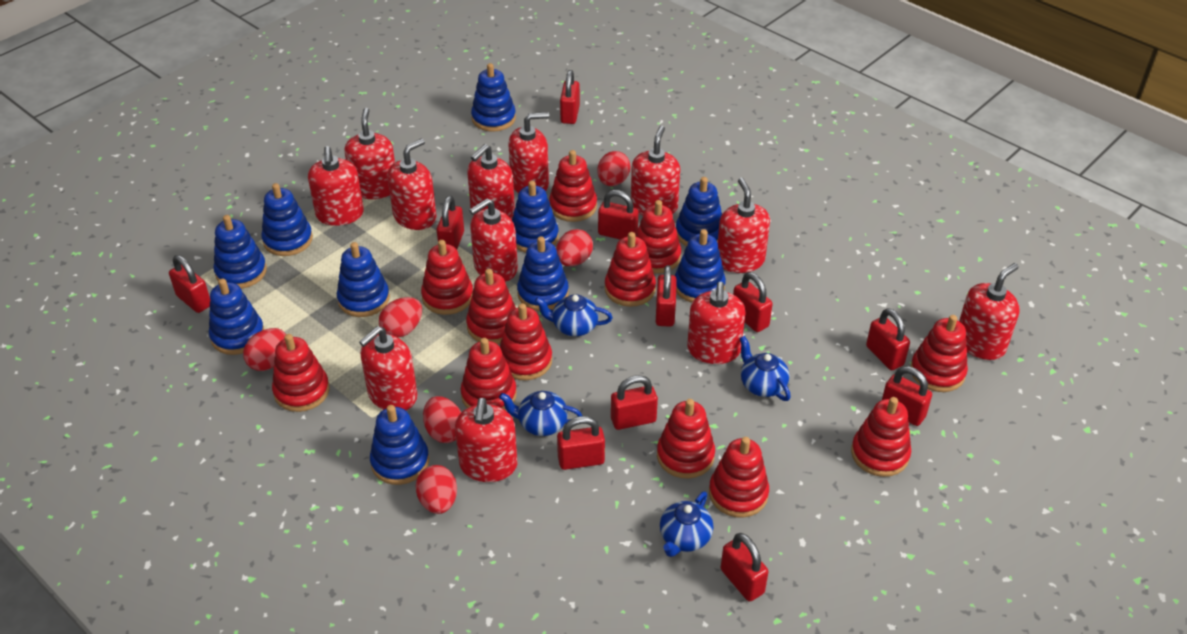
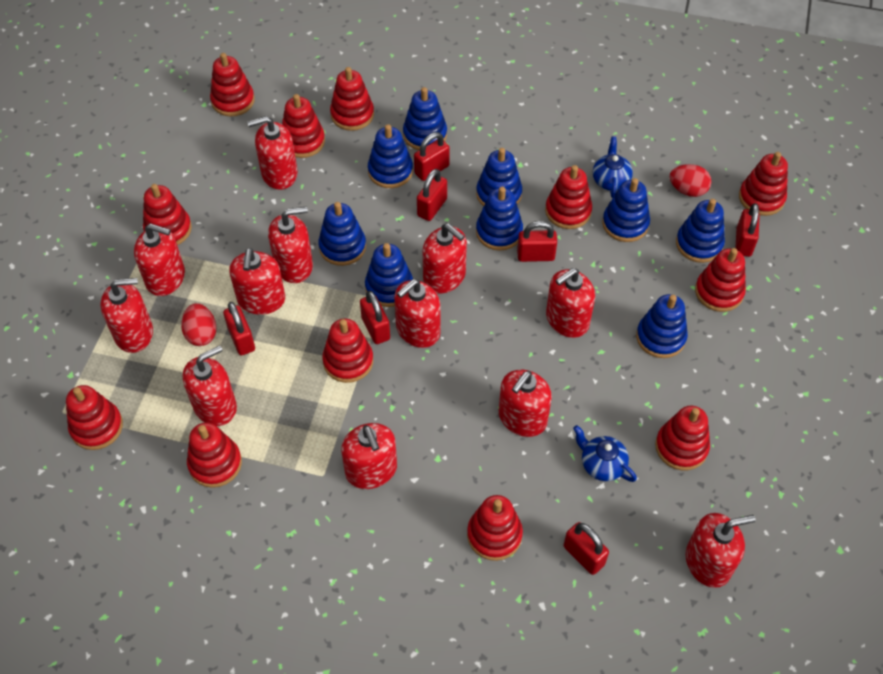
blue stacking toy: [209,279,264,355] [214,215,267,289] [261,183,313,256] [337,242,390,317] [370,405,429,485] [471,63,516,132] [512,181,559,253] [517,236,569,311] [675,229,726,303] [676,177,722,246] = 10 -> [318,202,366,266] [365,243,413,307] [368,124,413,188] [403,87,447,150] [476,148,522,206] [476,187,523,251] [602,178,650,242] [636,294,688,358] [676,199,725,263] = 9
blue teapot: [499,391,582,436] [535,294,613,336] [660,491,713,557] [740,336,791,401] = 4 -> [573,425,637,482] [593,136,633,198] = 2
red egg: [243,328,286,371] [379,297,422,338] [416,465,457,514] [423,396,461,443] [556,229,593,266] [598,151,631,186] = 6 -> [181,303,217,346] [670,164,711,197] = 2
red padlock: [169,255,210,313] [437,196,464,249] [557,416,605,470] [560,70,580,124] [598,190,639,239] [611,375,658,430] [656,265,677,327] [721,533,769,601] [733,272,773,332] [866,308,910,370] [882,366,932,426] = 11 -> [223,302,255,355] [360,291,390,344] [414,132,450,181] [417,169,447,221] [517,221,557,262] [564,522,609,575] [735,203,760,257] = 7

